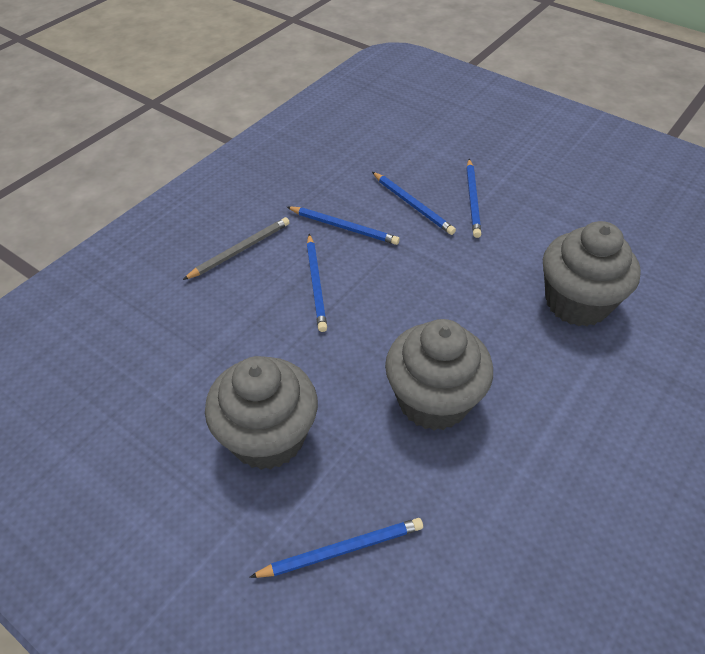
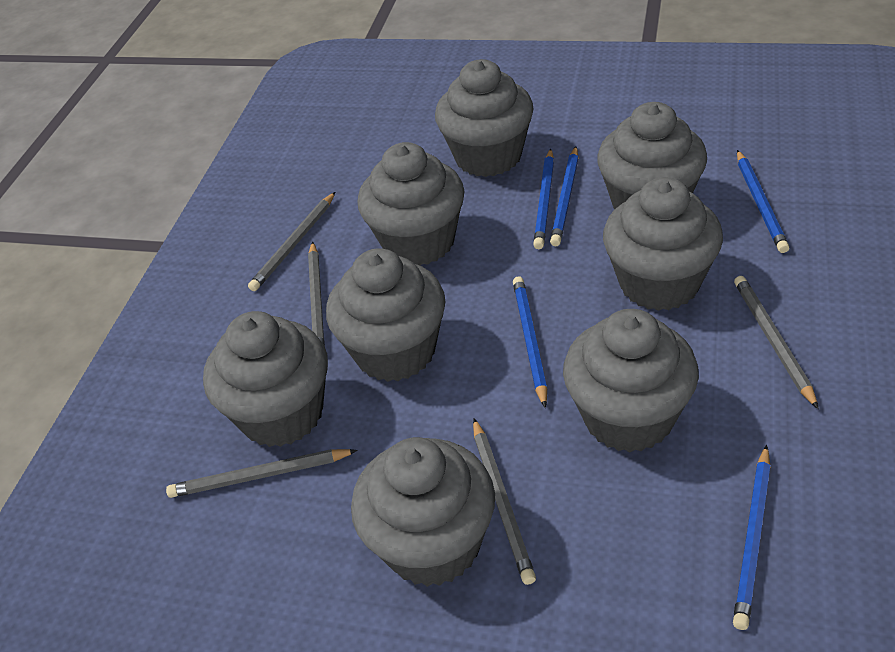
grey cupcake: [205,356,318,470] [385,319,493,431] [543,221,641,326] = 3 -> [203,311,328,447] [326,248,446,382] [351,437,495,587] [358,142,465,265] [435,59,534,177] [563,309,699,452] [597,102,707,209] [603,177,723,311] = 8
grey pencil: [183,217,290,280] = 1 -> [166,449,358,498] [248,192,335,291] [308,242,325,346] [473,419,536,585] [734,276,818,409] = 5

